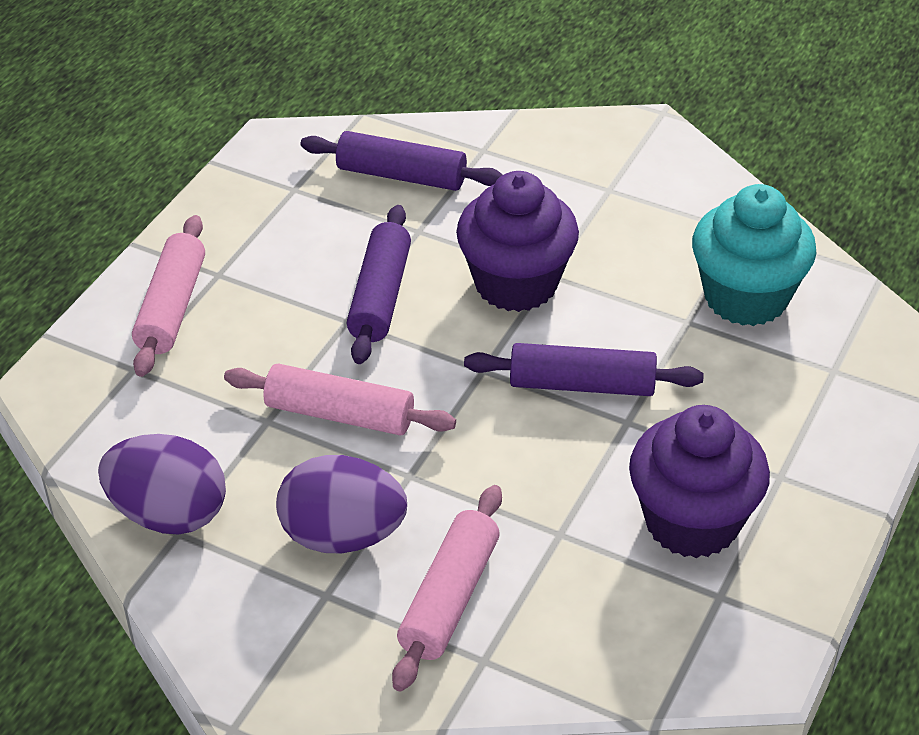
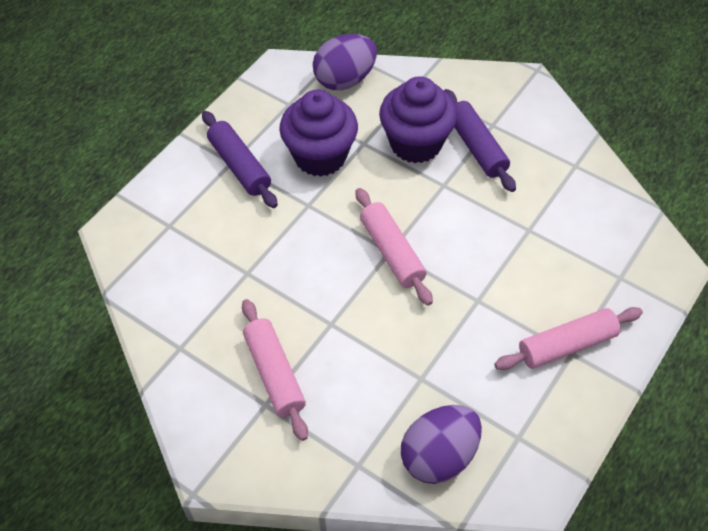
purple rolling pin: [301,131,503,191] [347,205,411,364] [464,343,704,396] = 3 -> [202,111,278,208] [444,89,516,192] = 2
turquoise cupcake: [692,184,817,326] = 1 -> none = 0

